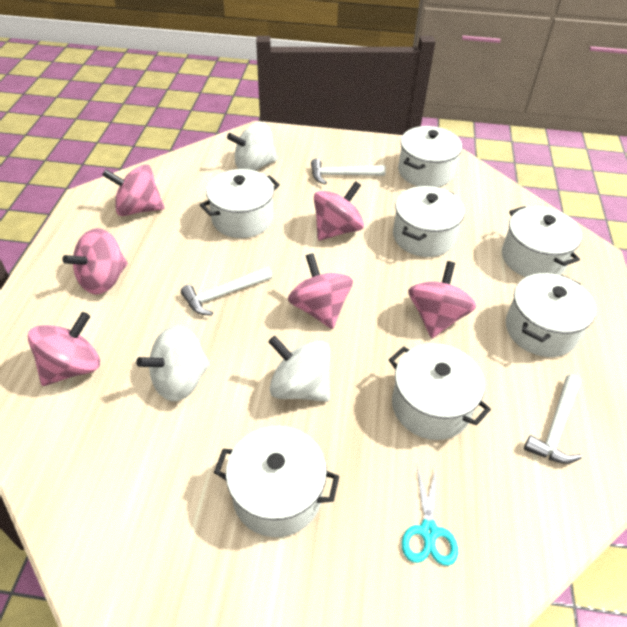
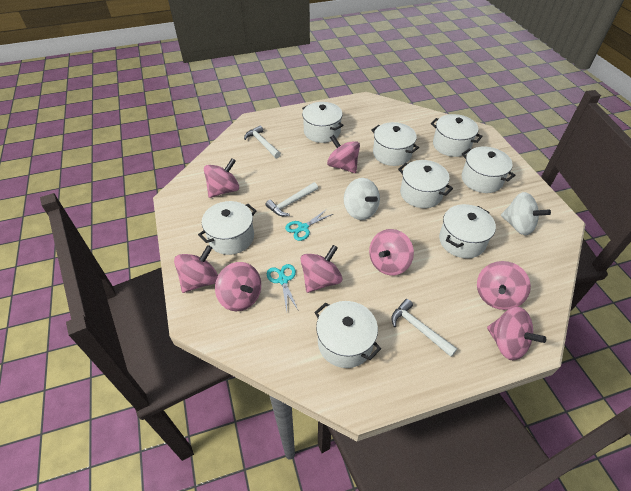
pink spinning top: [28,312,100,386] [62,228,128,294] [102,165,164,216] [288,253,353,329] [314,181,364,241] [408,261,476,338] = 6 -> [174,245,218,293] [204,158,239,198] [215,262,261,311] [301,245,342,293] [327,135,360,173] [369,229,414,275] [477,261,531,310] [487,307,546,360] = 8
turquoise scissors: [402,466,458,566] = 1 -> [267,264,298,311] [285,209,333,241] = 2
white pot: [200,169,280,238] [214,426,339,537] [389,344,491,440] [393,186,465,257] [398,126,462,187] [502,206,582,277] [506,273,596,357] = 7 -> [198,201,256,255] [302,102,344,143] [314,301,381,368] [371,122,419,166] [398,160,453,208] [431,114,483,157] [439,204,496,258] [462,147,515,193] = 8
white spinning top: [136,325,210,401] [227,122,277,171] [268,336,330,402] = 3 -> [344,178,380,220] [501,192,551,235] = 2

